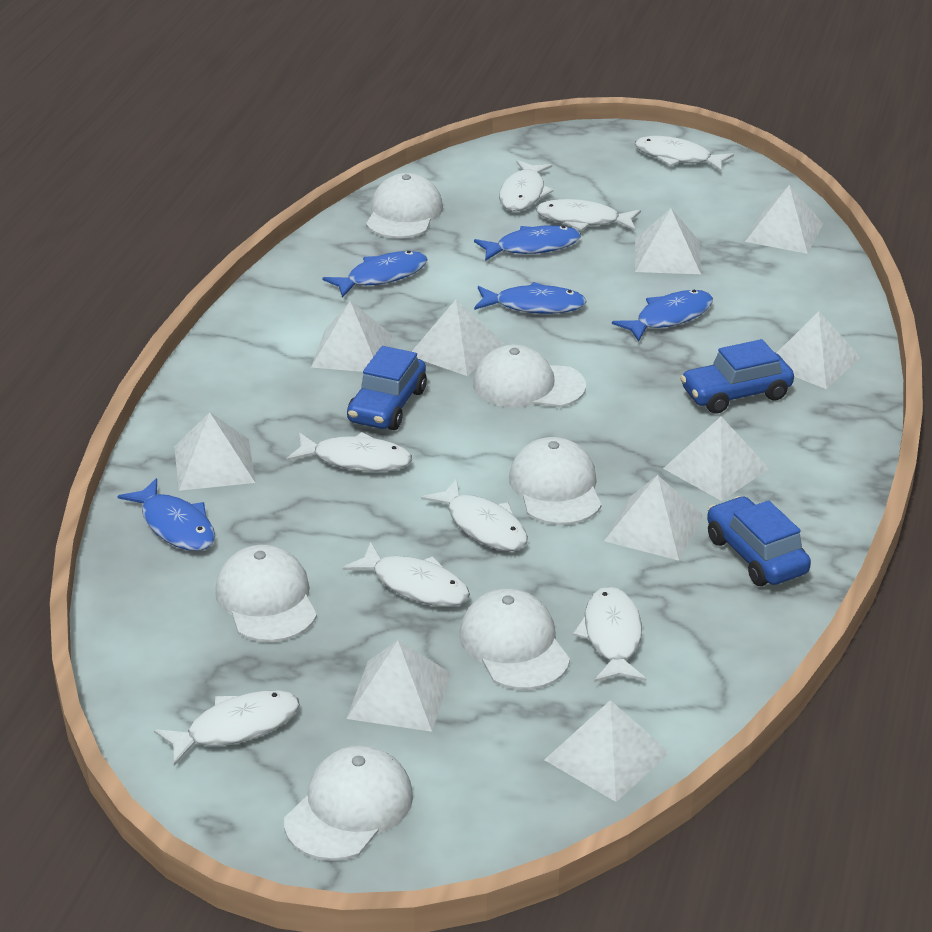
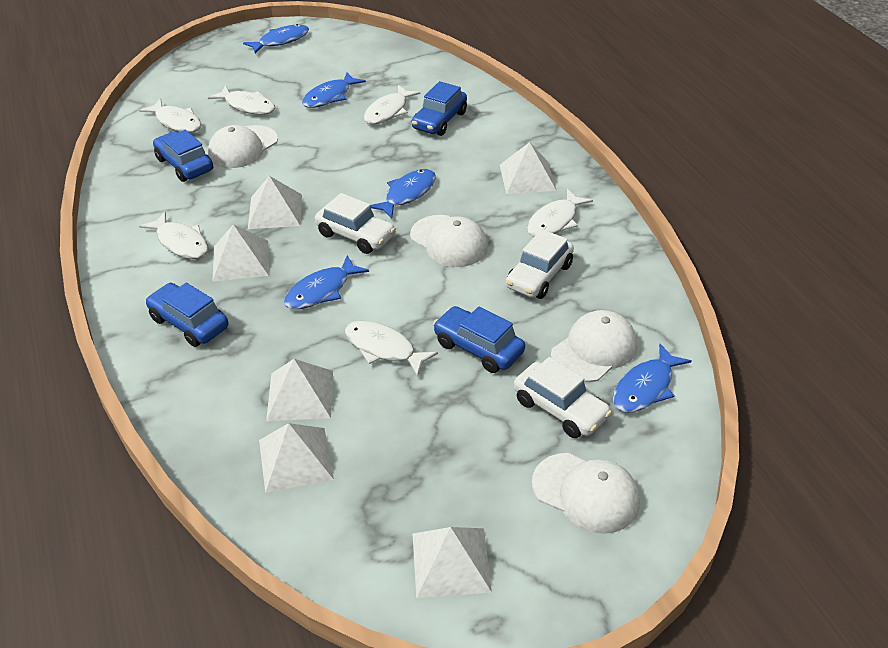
blue car: [347,346,427,430] [680,339,794,413] [707,496,811,586] = 3 -> [145,283,228,347] [153,130,213,182] [412,81,467,136] [433,306,525,373] = 4
white cap: [215,545,317,642] [284,745,413,861] [366,173,443,239] [459,589,570,690] [473,345,586,408] [509,437,601,525] = 6 -> [208,125,278,168] [410,215,488,267] [532,453,640,534] [551,310,637,382] = 4
white car: none = 0 -> [315,193,396,254] [506,229,574,299] [514,357,612,438] = 3
white fish: [154,690,300,766] [286,432,412,472] [342,542,470,607] [421,479,528,551] [499,160,553,211] [536,199,641,231] [573,587,646,682] [635,136,734,172] = 8 -> [139,99,201,133] [139,212,208,259] [208,85,276,115] [344,321,438,377] [363,85,421,125] [527,189,593,237] = 6
white pyramid: [174,412,255,491] [311,301,393,372] [346,641,451,732] [411,300,504,376] [544,700,670,802] [604,475,703,561] [635,208,701,274] [663,417,770,501] [745,185,823,254] [777,311,861,389] = 10 -> [212,224,269,282] [248,176,302,229] [259,423,334,493] [266,359,333,421] [413,527,492,598] [500,142,557,194] = 6

